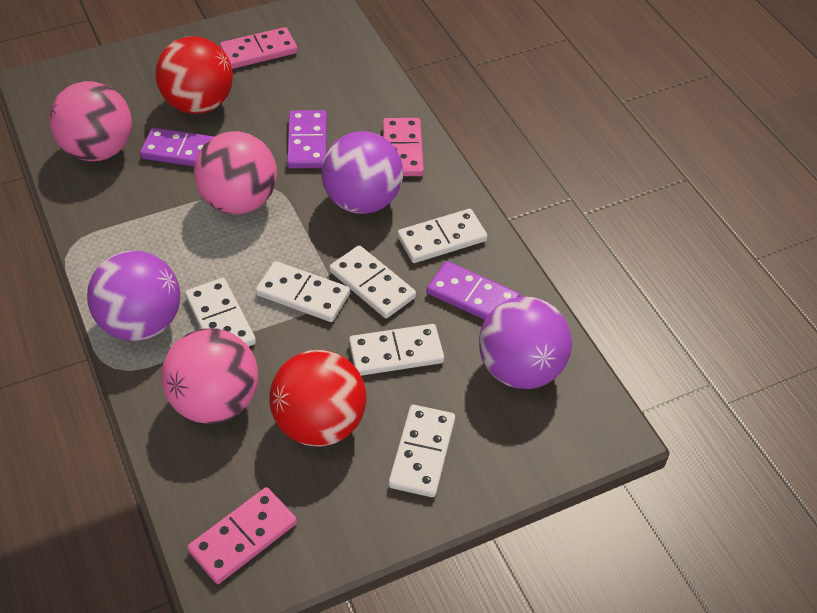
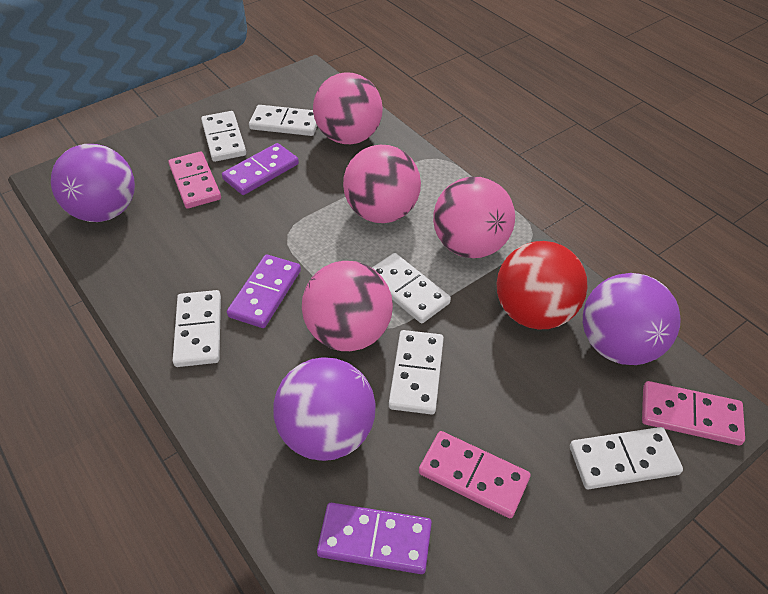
pink ball: [49,81,132,161] [161,328,258,424] [194,131,277,214] = 3 -> [302,261,393,351] [313,72,383,144] [343,145,421,223] [433,177,515,258] = 4
red ball: [156,36,233,114] [269,350,367,447] = 2 -> [496,241,588,330] = 1

